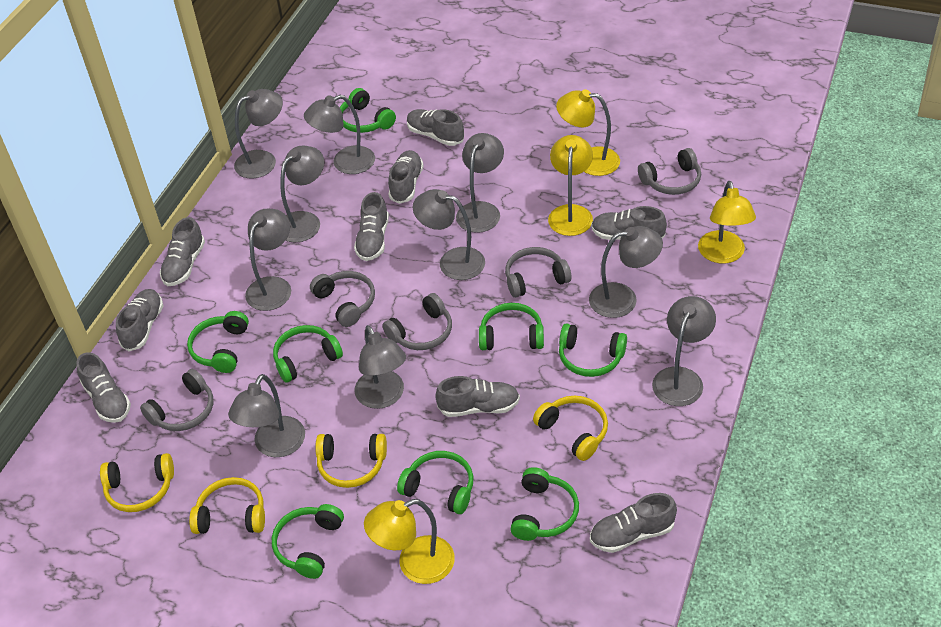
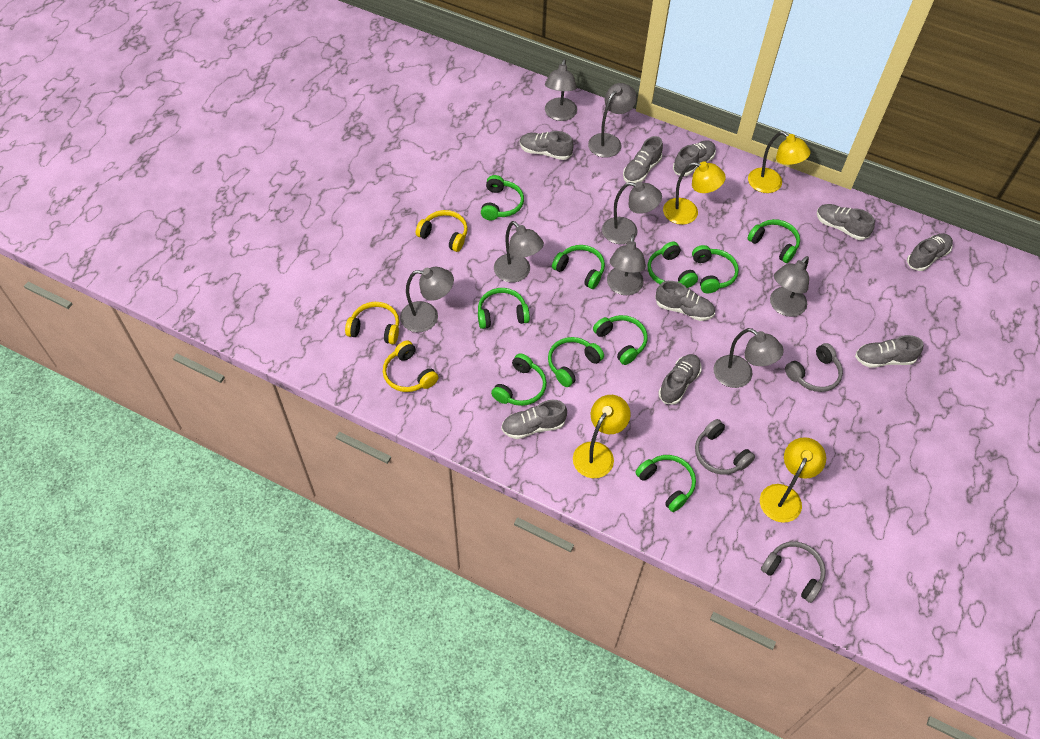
green headphones: [187,311,249,373] [272,504,344,579] [273,325,343,383] [340,88,396,133] [397,451,473,514] [479,303,544,350] [510,467,579,541] [559,323,627,377] = 8 -> [478,288,530,329] [481,175,524,220] [491,353,547,406] [548,337,604,387] [552,245,605,289] [593,315,647,365] [635,455,696,512] [647,242,698,288] [692,245,739,293] [747,219,800,263] = 10
grey headphones: [140,369,213,431] [310,271,375,327] [382,293,452,350] [505,247,571,298] [638,148,701,195] = 5 -> [695,419,755,475] [761,542,826,603] [785,343,843,392] = 3
grey lamp: [228,374,305,457] [234,89,283,178] [245,209,291,311] [280,145,324,242] [304,95,375,174] [355,325,406,409] [413,189,485,280] [456,133,504,233] [589,226,663,318] [652,296,716,406] = 10 -> [400,267,454,332] [494,221,544,282] [545,59,577,121] [588,83,637,158] [602,181,662,244] [607,234,646,295] [713,328,784,388] [770,256,809,317] = 8
yellow headphones: [100,453,174,512] [189,477,265,534] [315,434,387,488] [533,396,608,461] = 4 -> [345,302,399,344] [383,340,438,392] [416,210,468,252] = 3

